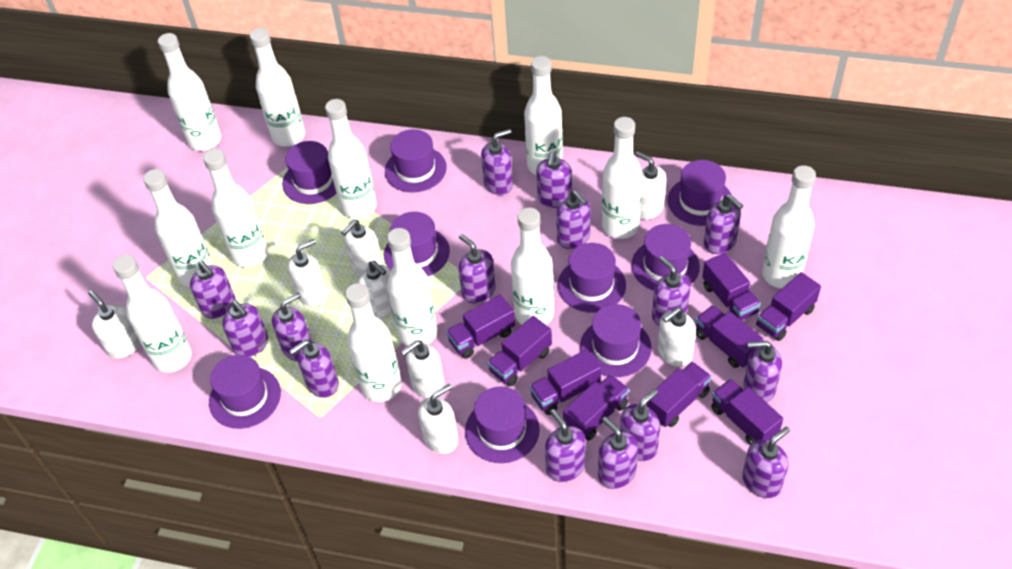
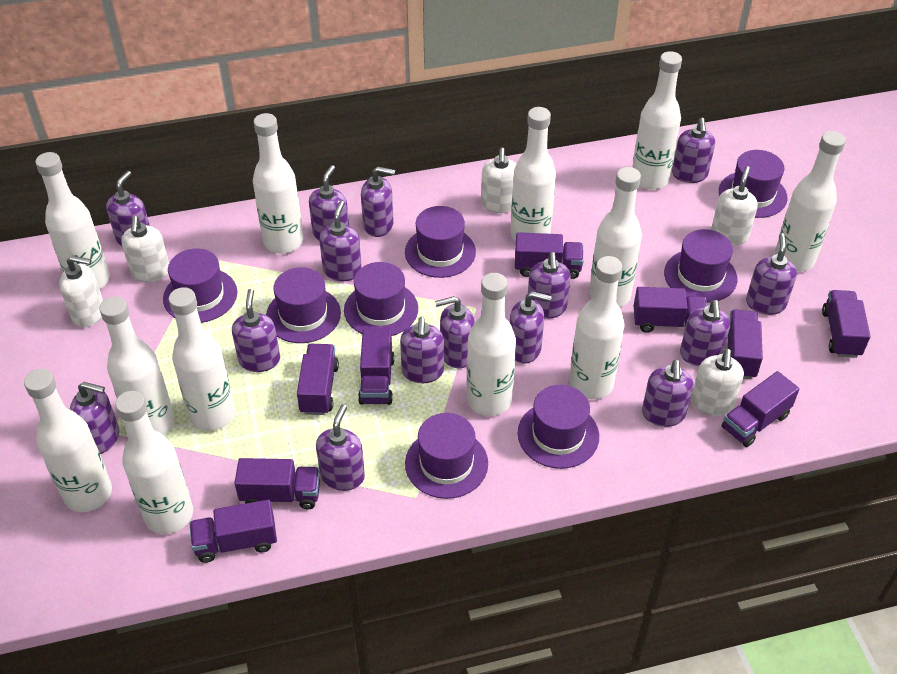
purple hat: [209,355,281,429] [282,141,337,204] [384,212,450,276] [385,129,447,192] [465,386,540,463] [558,243,626,313] [580,304,652,377] [631,224,700,291] [668,160,732,226] = 9 -> [163,248,237,323] [266,267,341,343] [344,262,418,336] [405,206,476,278] [405,413,488,499] [518,385,599,469] [664,229,737,303] [719,150,788,218] = 8
white soap dispenser: [88,290,141,359] [288,239,327,307] [341,220,383,276] [358,260,392,319] [401,340,445,398] [418,384,458,454] [635,151,666,220] [657,307,696,367] = 8 -> [59,256,103,327] [121,216,169,282] [481,148,516,213] [691,349,744,416] [711,166,758,245] = 5

